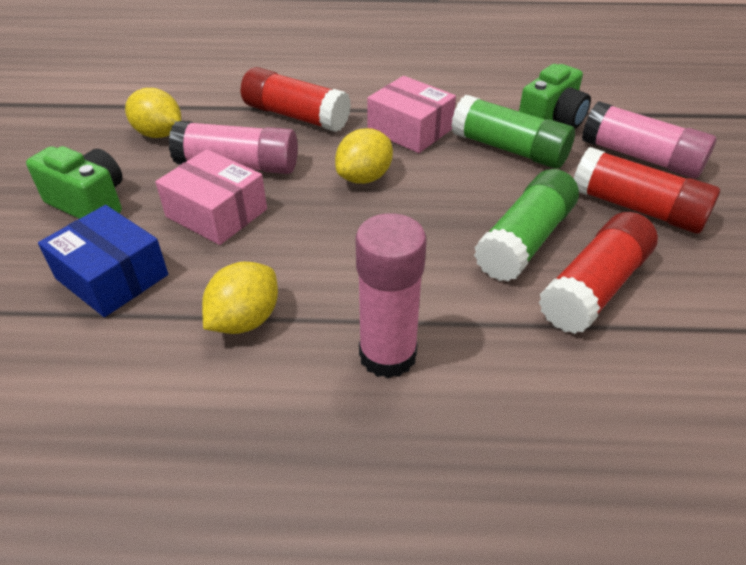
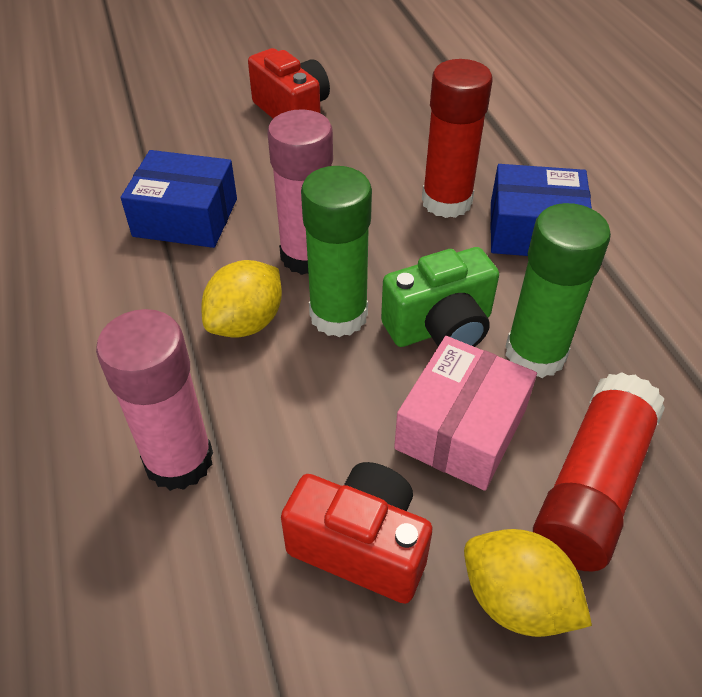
blue box: [38,205,168,317] = 1 -> [121,150,237,248] [490,164,592,256] = 2
green camera: [26,146,123,219] [519,64,591,129] = 2 -> [381,247,499,347] = 1
pink box: [155,149,267,245] [367,76,456,153] = 2 -> [394,336,537,491] = 1
pink glue stick: [169,121,298,174] [356,213,427,379] [582,101,717,178] = 3 -> [96,309,213,491] [268,109,333,275] = 2
red camera: none = 0 -> [248,48,330,119] [281,462,433,604] = 2
red glue stick: [241,67,351,132] [538,212,658,334] [574,147,720,234] = 3 -> [422,59,492,218] [533,372,665,572] = 2
yellow lemon: [125,88,181,138] [202,262,278,334] [335,128,393,184] = 3 -> [201,260,282,337] [464,529,592,637] = 2

